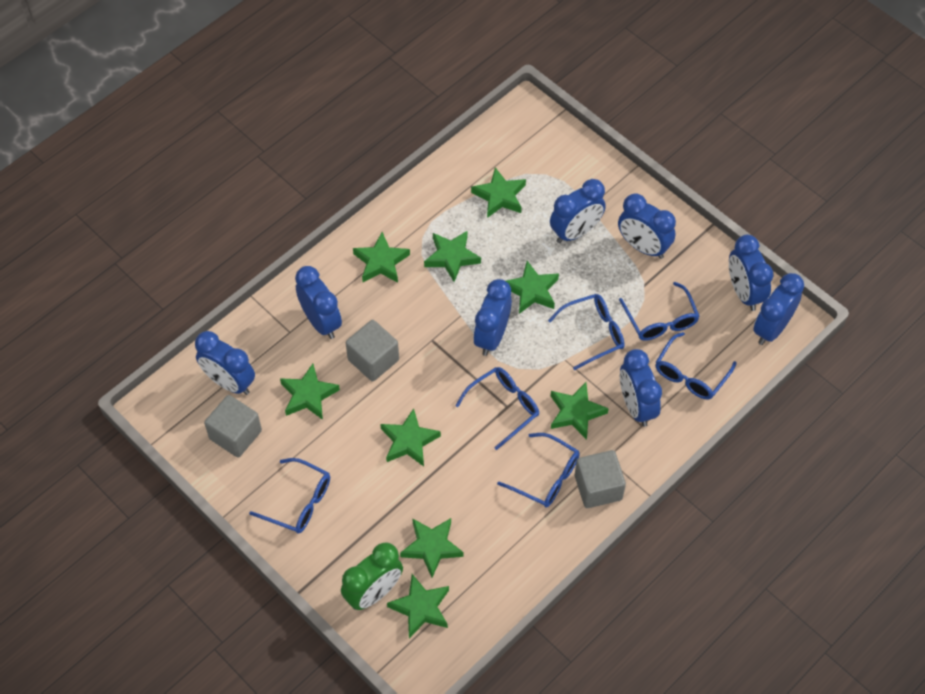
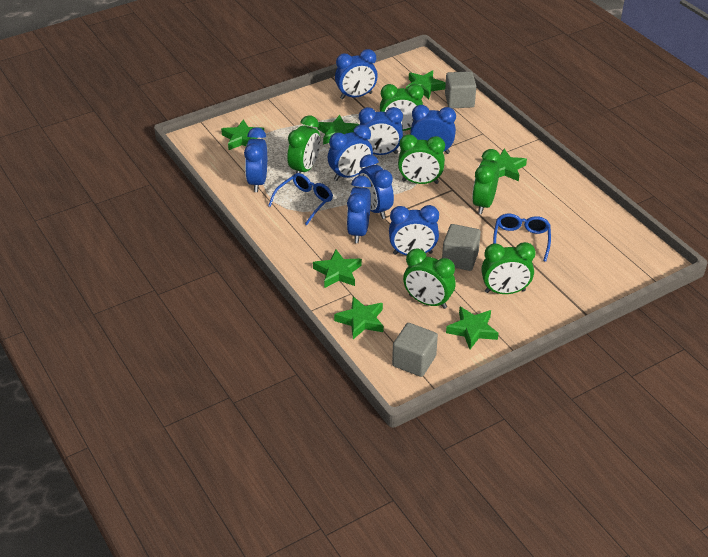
blue glasses: [249,458,330,533] [455,367,539,450] [497,433,580,508] [548,294,625,370] [619,282,700,341] [655,332,737,400] = 6 -> [268,173,333,225] [493,214,551,262] = 2
green clock: [341,542,403,610] = 1 -> [287,115,320,173] [380,84,424,131] [398,134,445,184] [403,249,455,309] [472,149,501,214] [481,242,536,294] = 6
green star: [280,364,340,420] [353,232,410,283] [380,408,441,466] [387,574,449,638] [400,518,464,578] [424,230,481,282] [471,167,526,218] [506,261,559,314] [551,382,609,440] = 9 -> [221,119,264,150] [313,249,362,288] [317,115,359,145] [334,297,383,339] [406,70,446,99] [446,307,499,349] [482,149,527,181] = 7

